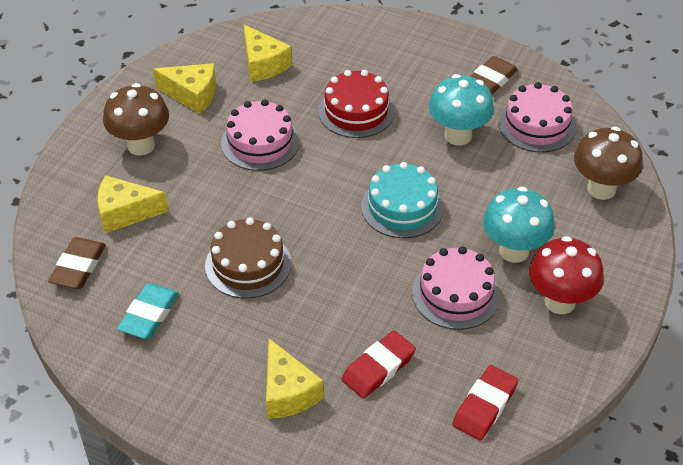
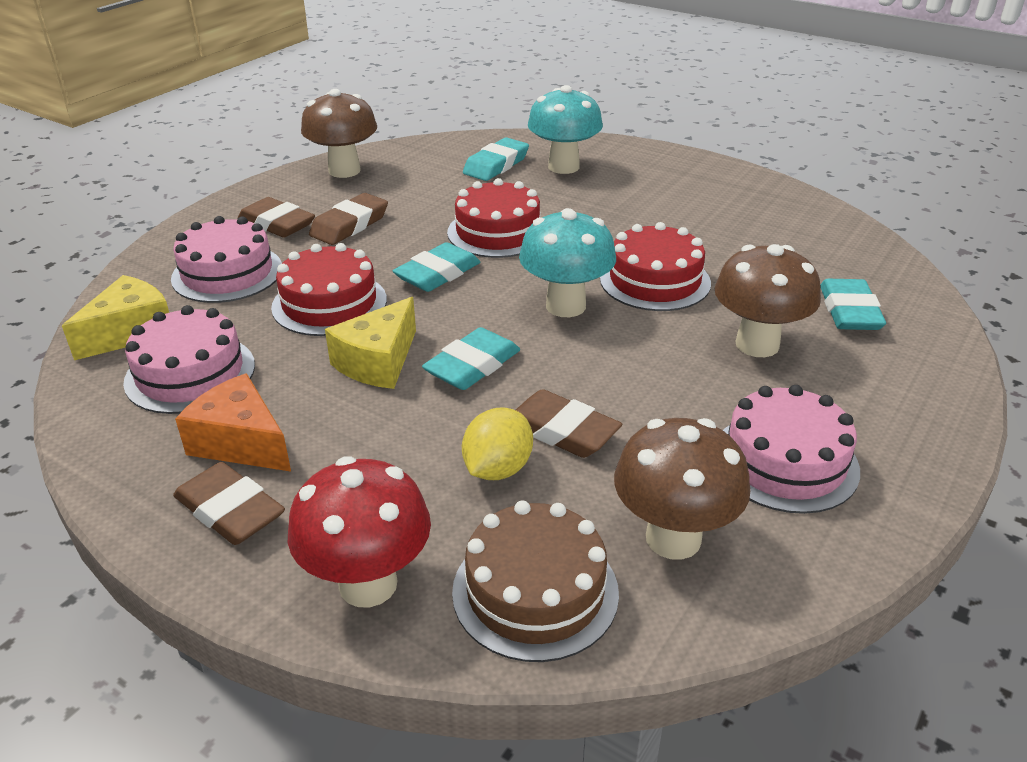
brown eraser: [48,237,106,289] [471,56,518,94] = 2 -> [173,462,285,545] [238,197,315,238] [309,193,388,245] [516,389,622,458] = 4
brown mushroom: [103,83,169,156] [574,127,643,200] = 2 -> [301,89,377,178] [614,418,751,560] [714,244,821,357] = 3
orange cheese: none = 0 -> [175,373,291,472] = 1
red cake: [318,70,395,138] = 1 -> [271,243,387,336] [447,178,540,258] [600,222,711,311] = 3
red eraser: [342,331,416,399] [452,365,518,441] = 2 -> none = 0
turquoise cake: [361,162,444,238] = 1 -> none = 0
turquoise eraser: [117,283,179,339] = 1 -> [393,242,481,292] [422,327,520,390] [463,137,529,181] [820,279,886,330] = 4
yellow cheese: [97,175,168,233] [153,63,216,114] [244,25,292,82] [266,339,323,419] = 4 -> [62,275,169,360] [325,297,416,389] = 2
yellow lemon: none = 0 -> [462,407,533,480] = 1

